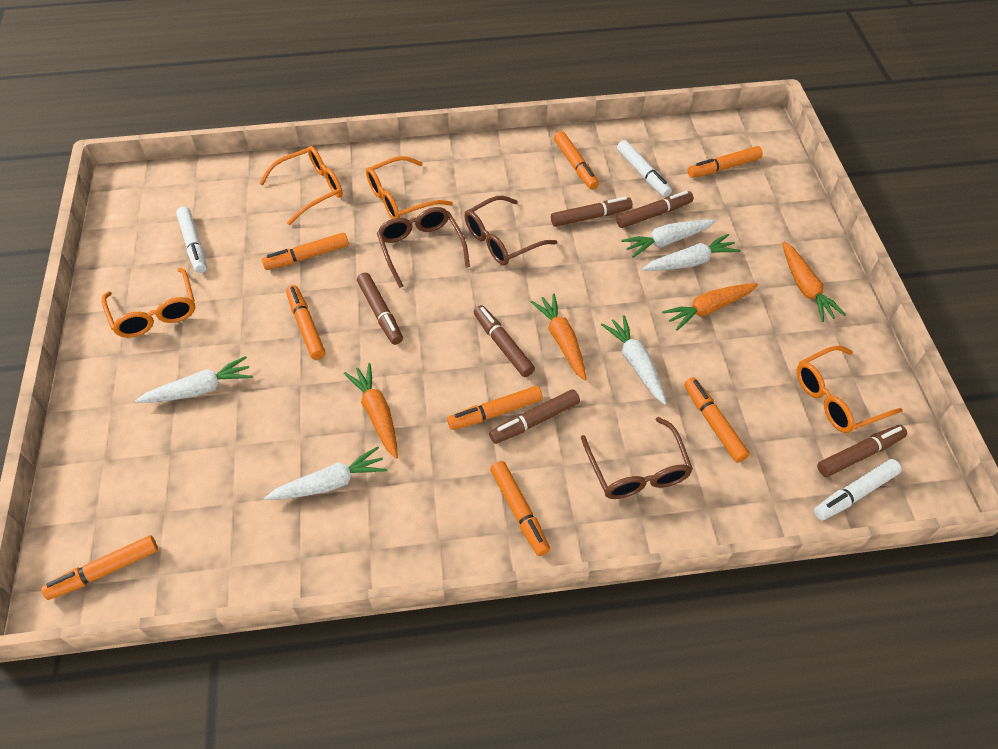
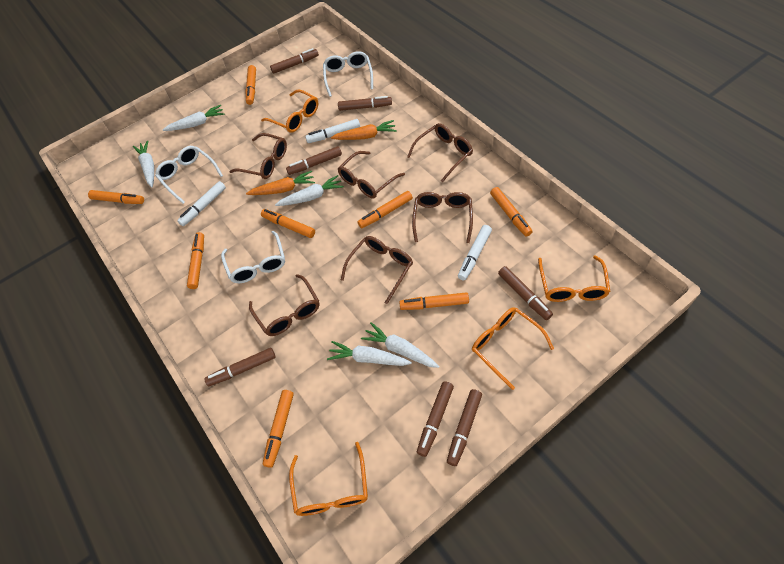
brown glasses: [377,207,470,288] [464,196,557,265] [581,417,693,499] = 3 -> [229,133,287,179] [249,274,320,336] [337,151,405,199] [341,236,413,304] [407,123,473,182] [412,192,473,243] = 6
brown marker: [357,273,403,345] [474,305,535,377] [489,389,580,444] [551,197,633,227] [616,191,694,228] [817,425,907,477] = 6 -> [204,348,276,386] [270,48,319,74] [286,146,342,175] [338,96,392,111] [417,381,454,457] [447,389,482,466] [498,266,553,320] = 7
orange carrot: [344,363,398,459] [530,294,586,381] [662,283,758,331] [782,242,846,322] = 4 -> [246,170,315,195] [331,120,397,140] = 2
white glasses: none = 0 -> [155,146,223,204] [221,231,285,283] [323,51,373,97] = 3

